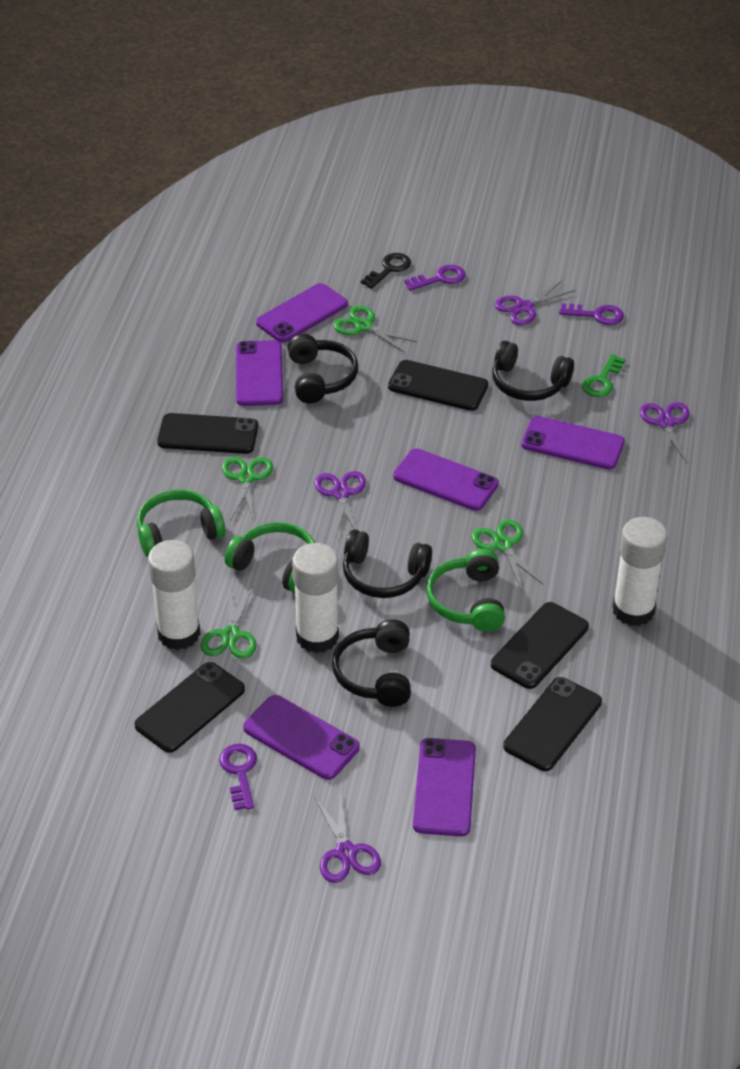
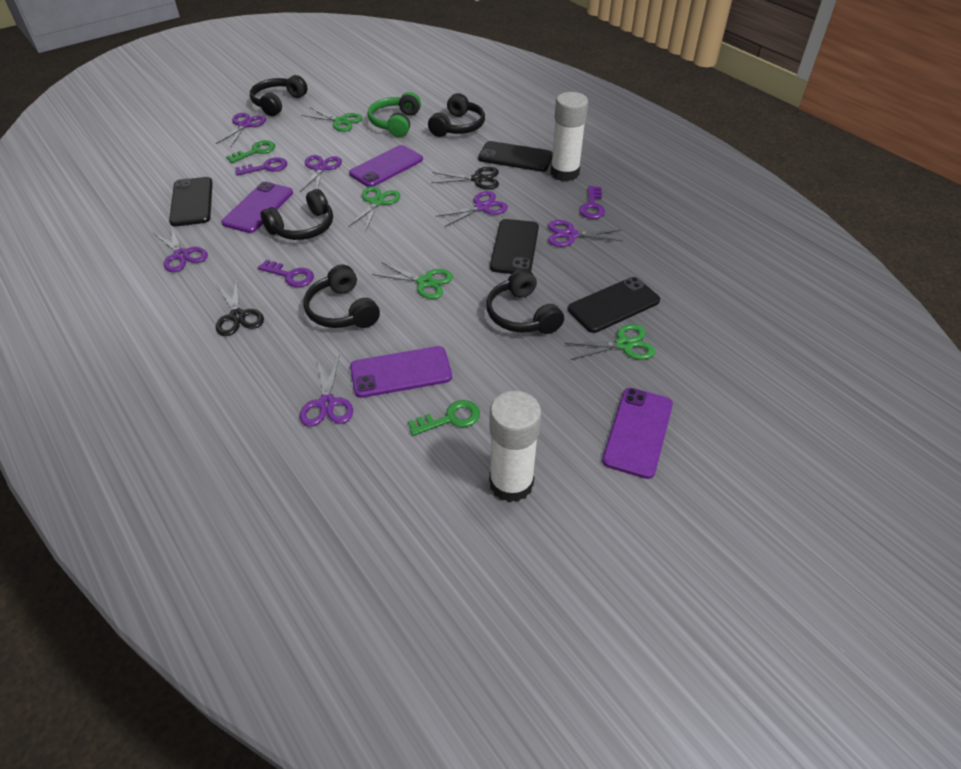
black headphones: [287,334,358,403] [332,619,411,707] [343,530,432,598] [492,341,574,401] = 4 -> [250,75,307,116] [260,189,333,240] [303,265,380,328] [428,93,485,137] [486,269,564,334] = 5
black key: [361,253,411,289] = 1 -> none = 0
black phone: [134,662,245,753] [157,413,258,454] [388,360,488,411] [491,602,589,689] [503,677,602,771] = 5 -> [169,177,213,227] [478,141,553,172] [490,219,539,274] [568,277,660,333] = 4
black scissors: none = 0 -> [216,278,264,336] [431,167,499,189] = 2
green headphones: [137,489,225,557] [225,522,315,593] [426,549,505,632] = 3 -> [368,92,421,137] = 1
green key: [582,354,625,397] = 1 -> [226,140,275,163] [408,400,480,436] = 2
purple phone: [236,340,283,406] [243,695,360,780] [256,283,348,342] [393,448,499,511] [413,738,476,837] [521,416,625,470] = 6 -> [221,182,293,233] [349,145,423,187] [350,346,452,398] [602,388,673,479] = 4
purple scissors: [314,471,366,538] [314,791,381,883] [494,281,575,325] [640,402,690,464] = 4 -> [153,227,208,272] [216,113,266,147] [300,155,342,192] [300,357,353,427] [436,191,508,227] [548,220,622,247] = 6
white glue stick: [148,540,200,650] [292,543,339,653] [613,517,668,626] = 3 -> [489,391,541,503] [551,92,588,181] = 2

